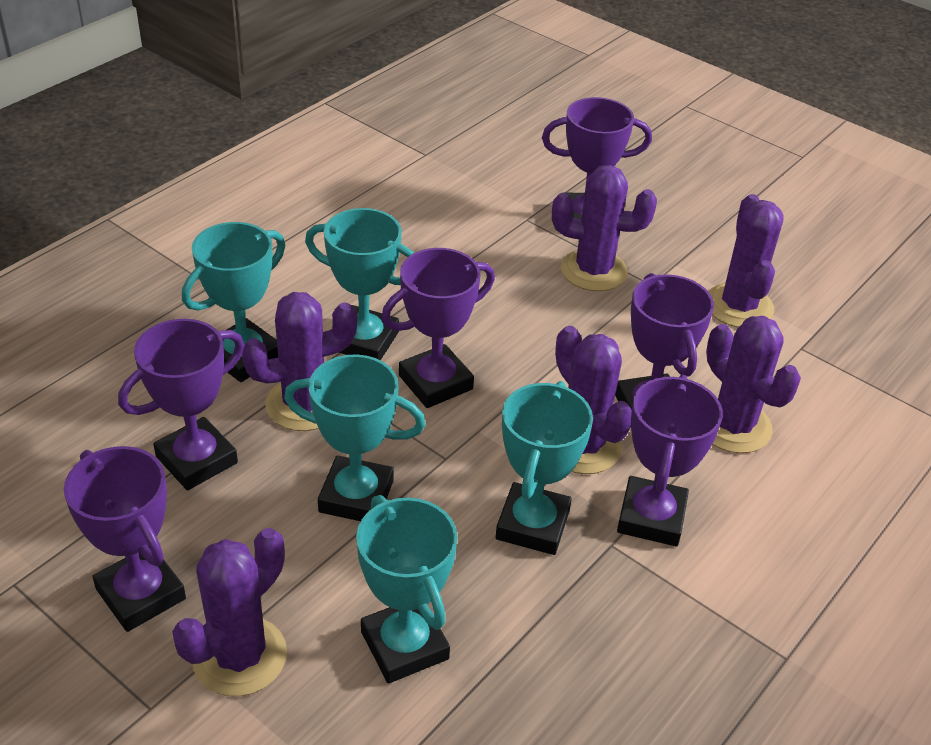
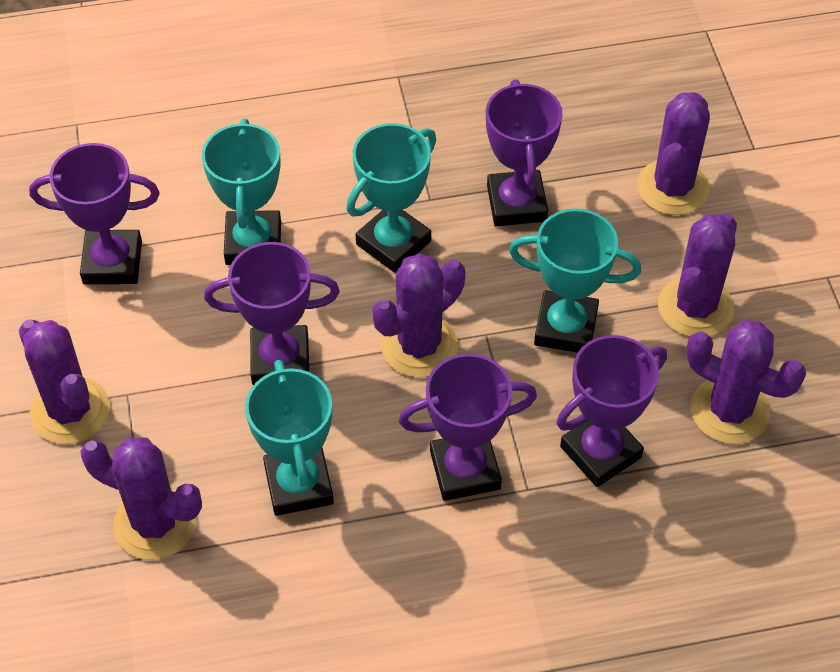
purple trophy: [64,446,186,632] [118,319,244,490] [381,248,495,408] [542,97,652,219] [615,273,714,427] [617,375,723,546] = 6 -> [29,143,160,285] [204,242,340,385] [399,354,537,501] [486,79,563,226] [556,335,667,487] = 5
turquoise trophy: [182,222,285,382] [284,354,426,521] [305,208,414,360] [356,495,458,683] [496,381,593,555] = 5 -> [202,119,281,265] [245,360,334,516] [346,123,436,273] [509,209,641,353] = 4

